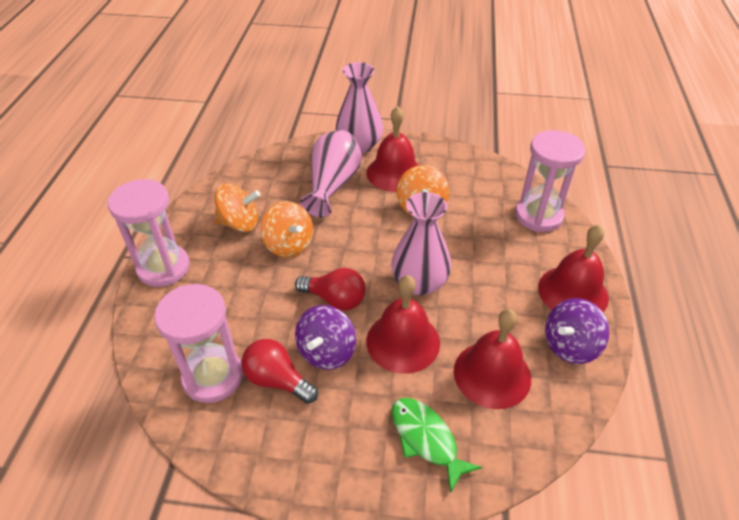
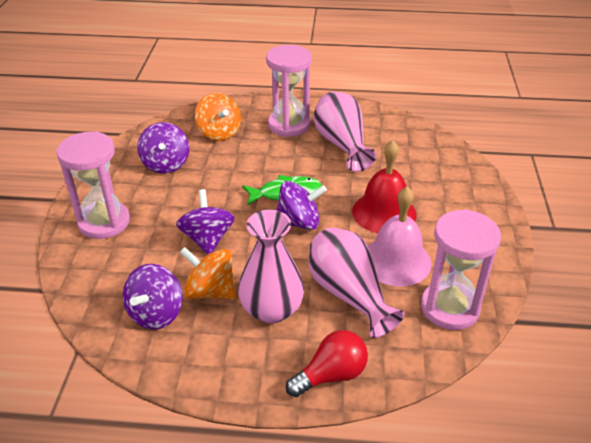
orange spinning top: [215,183,260,232] [260,201,313,257] [396,165,449,216] = 3 -> [180,247,236,299] [195,93,241,141] = 2
pink bell: none = 0 -> [368,187,432,287] = 1
purple spinning top: [295,305,356,370] [545,298,610,364] = 2 -> [123,264,183,330] [137,122,189,174] [176,189,235,255] [277,181,327,230] = 4
red bell: [366,106,419,192] [366,275,440,374] [454,309,531,409] [538,224,609,312] = 4 -> [352,140,417,233] = 1
red light bulb: [242,339,318,404] [295,268,366,311] = 2 -> [286,330,368,397] = 1

